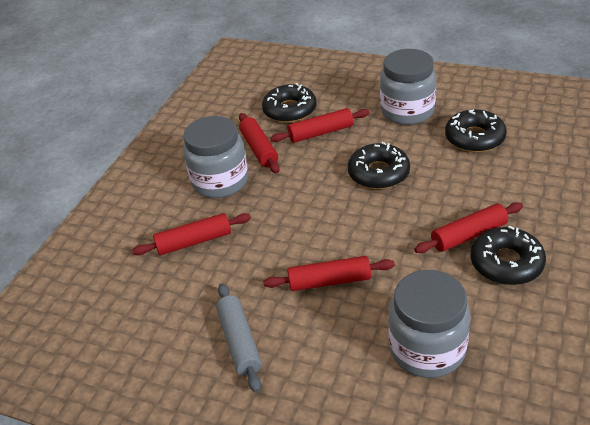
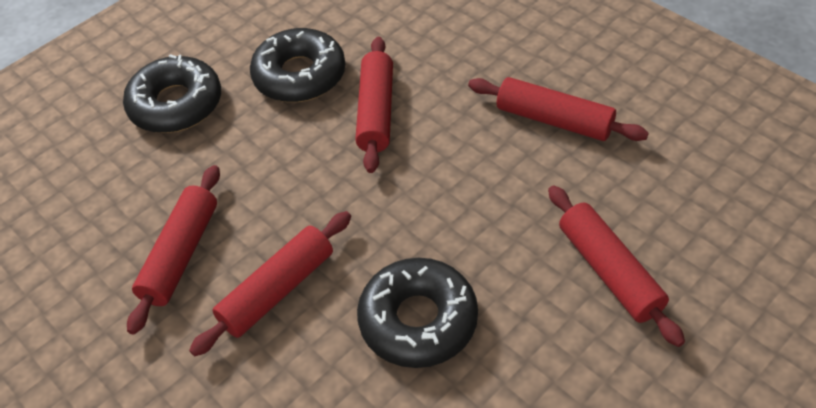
black donut: [262,83,317,123] [348,142,410,189] [445,109,507,152] [471,226,546,285] = 4 -> [123,54,221,133] [250,28,345,102] [357,258,478,368] = 3
grey jar: [183,116,248,198] [380,49,436,125] [388,270,471,378] = 3 -> none = 0
grey rolling pin: [216,283,262,393] = 1 -> none = 0

